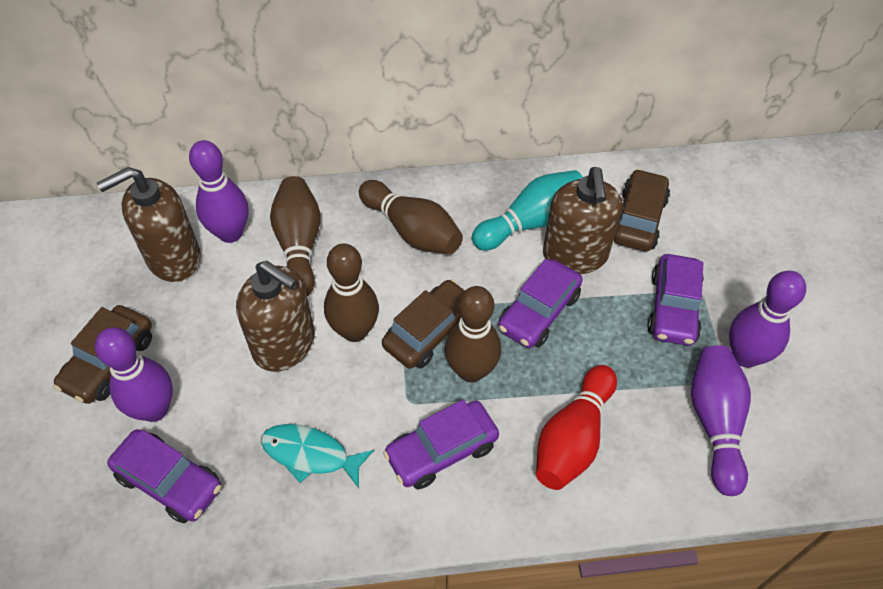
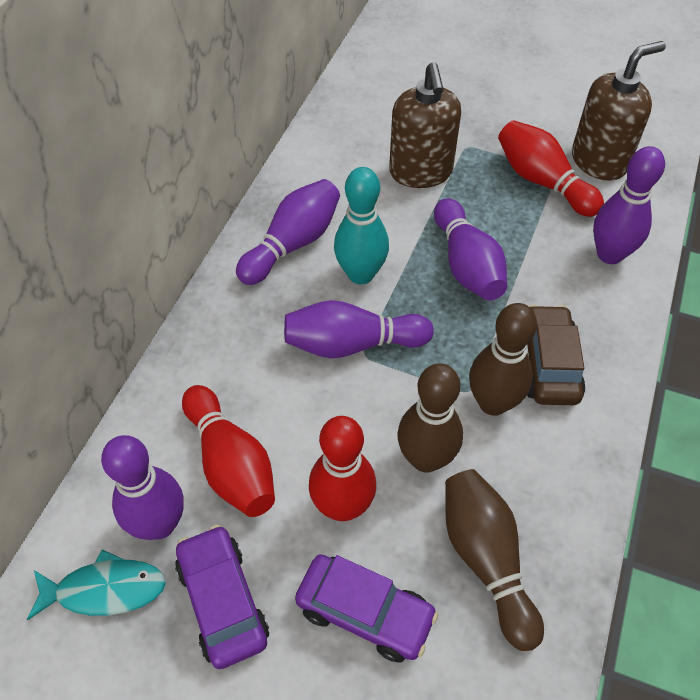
brown bowling pin: [270,176,321,296] [324,243,379,342] [359,180,463,254] [445,286,501,383] = 4 -> [397,363,463,473] [445,469,544,651] [469,303,537,416] = 3
brown car: [53,305,152,404] [382,279,465,369] [614,169,670,251] = 3 -> [527,305,585,405] = 1
brown soap dispenser: [97,167,201,282] [236,261,315,372] [543,167,622,274] = 3 -> [389,62,461,188] [572,41,666,181] = 2
purple bowling pin: [95,327,173,422] [189,140,248,243] [691,345,751,496] [729,271,806,368] = 4 -> [101,435,184,540] [236,179,340,285] [284,300,434,358] [434,198,507,301] [593,146,665,264] = 5
purple car: [107,429,221,523] [383,399,499,489] [498,259,583,348] [647,254,704,346] = 4 -> [175,524,269,669] [295,554,438,663] = 2
red bowling pin: [536,365,617,490] = 1 -> [182,385,275,517] [309,416,376,521] [498,120,604,217] = 3

